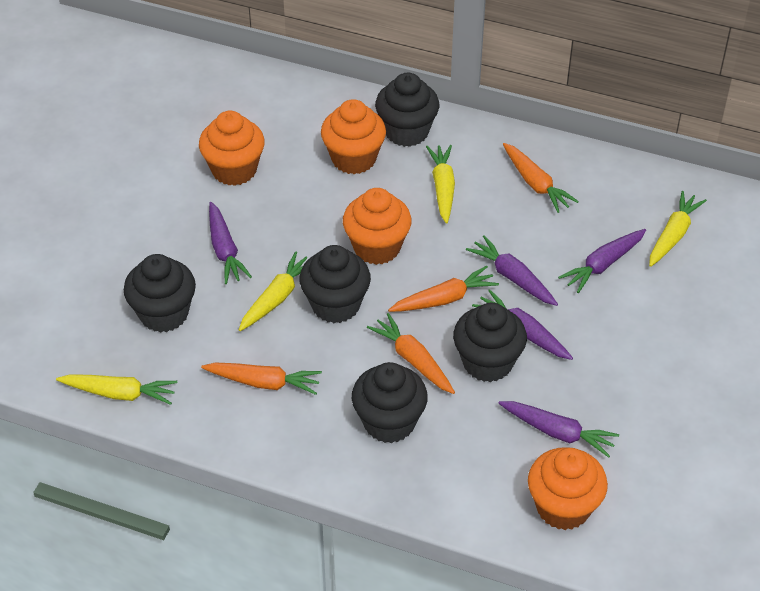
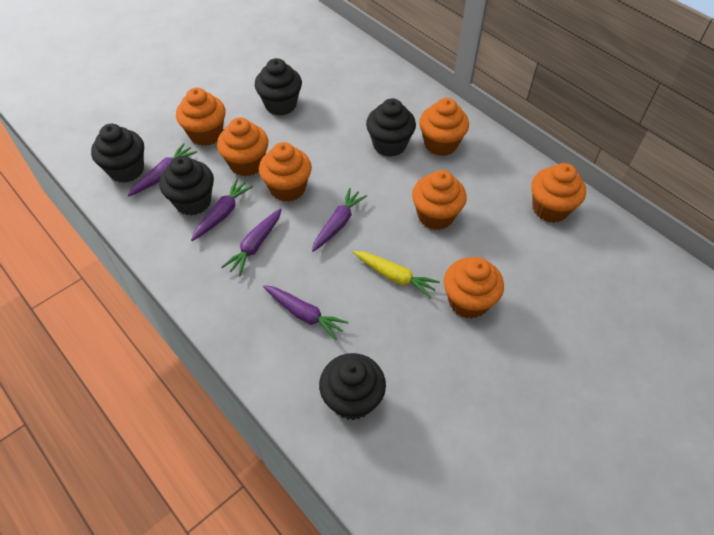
orange carrot: [201,363,322,395] [367,313,455,394] [388,266,499,312] [503,143,579,213] = 4 -> none = 0
orange cupcake: [199,111,265,186] [321,99,386,174] [343,188,411,265] [528,447,608,530] = 4 -> [176,88,226,146] [217,117,268,176] [259,142,312,202] [412,170,467,230] [419,98,469,156] [444,257,504,319] [531,163,586,223] = 7
yellow carrot: [56,374,177,405] [239,251,307,331] [426,145,455,223] [649,191,707,267] = 4 -> [353,251,440,299] = 1

